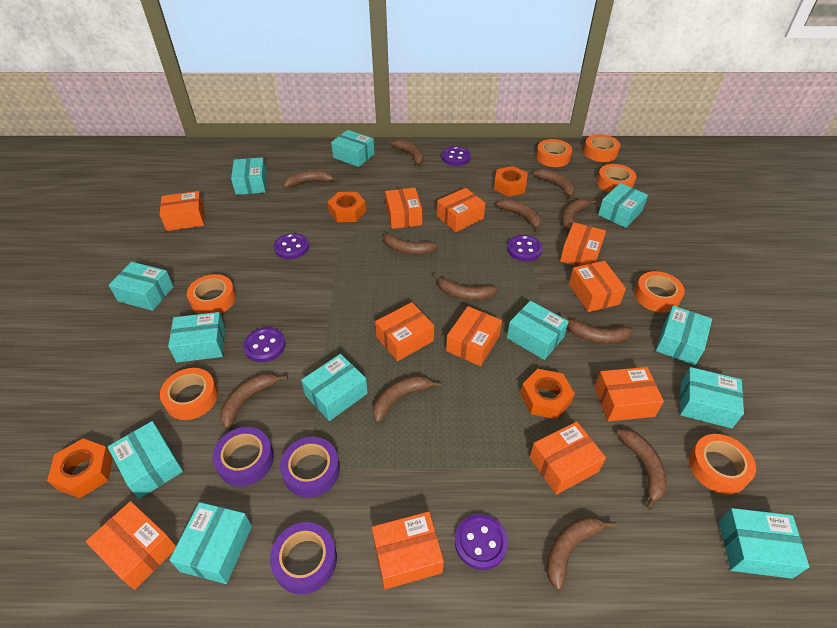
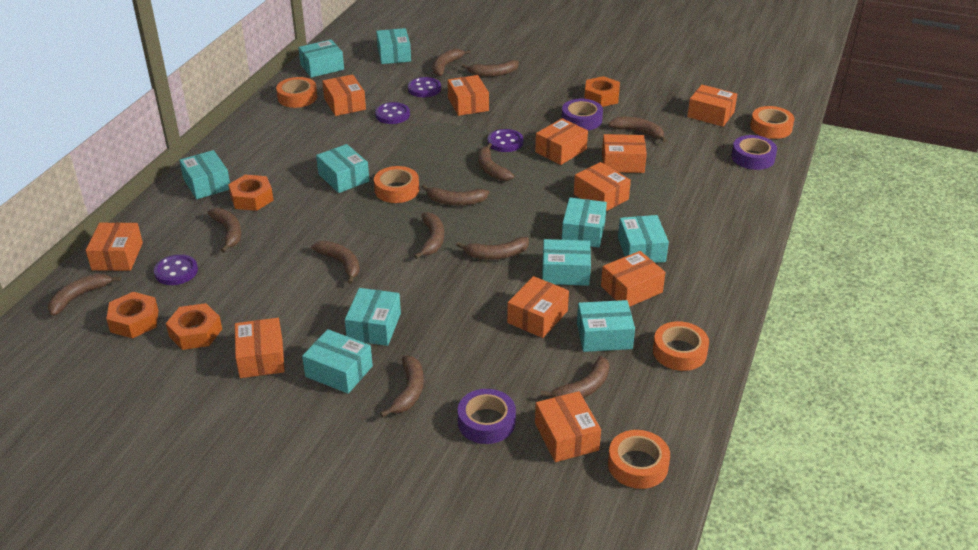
orange tape: [160,368,218,420] [187,274,236,314] [536,139,572,167] [583,134,620,162] [597,164,636,193] [634,271,685,313] [689,434,756,494] = 7 -> [276,77,317,108] [374,166,419,203] [608,430,670,489] [653,321,709,371] [750,106,794,139] = 5
purple button: [243,327,286,362] [274,233,309,259] [442,146,471,166] [455,514,508,570] [507,235,543,261] = 5 -> [154,254,198,285] [375,102,410,124] [408,77,441,97] [488,129,523,152] = 4
turquoise box: [108,421,183,499] [109,262,174,311] [168,312,225,363] [169,502,252,584] [231,157,267,195] [301,354,368,421] [331,130,374,167] [507,301,569,360] [598,183,648,228] [656,306,712,365] [680,367,744,428] [719,508,809,579] = 12 -> [179,150,230,199] [298,40,344,78] [302,329,373,394] [316,144,369,193] [345,288,401,346] [376,28,411,64] [542,239,591,286] [562,198,607,248] [577,300,635,352] [618,215,669,263] = 10

